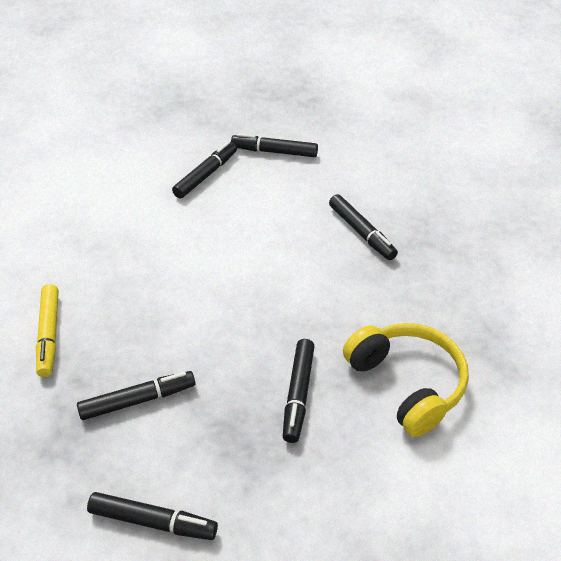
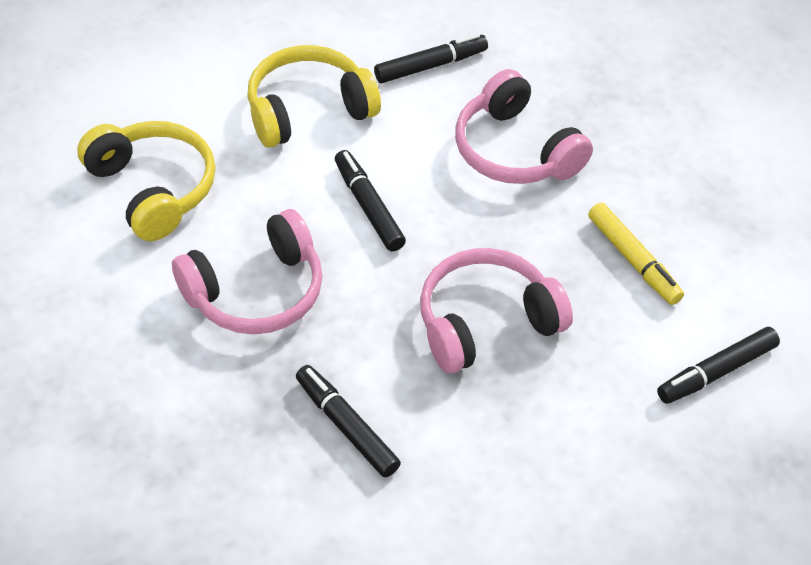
black marker: [77,371,195,420] [87,492,218,540] [172,141,237,199] [231,133,318,157] [283,339,314,443] [329,194,398,260] = 6 -> [296,365,401,478] [335,150,406,251] [374,34,488,83] [657,327,780,404] = 4
pink headphones: none = 0 -> [172,209,323,334] [420,248,573,373] [455,69,593,184] = 3
yellow headphones: [343,323,469,437] = 1 -> [77,121,215,241] [247,45,381,148] = 2

